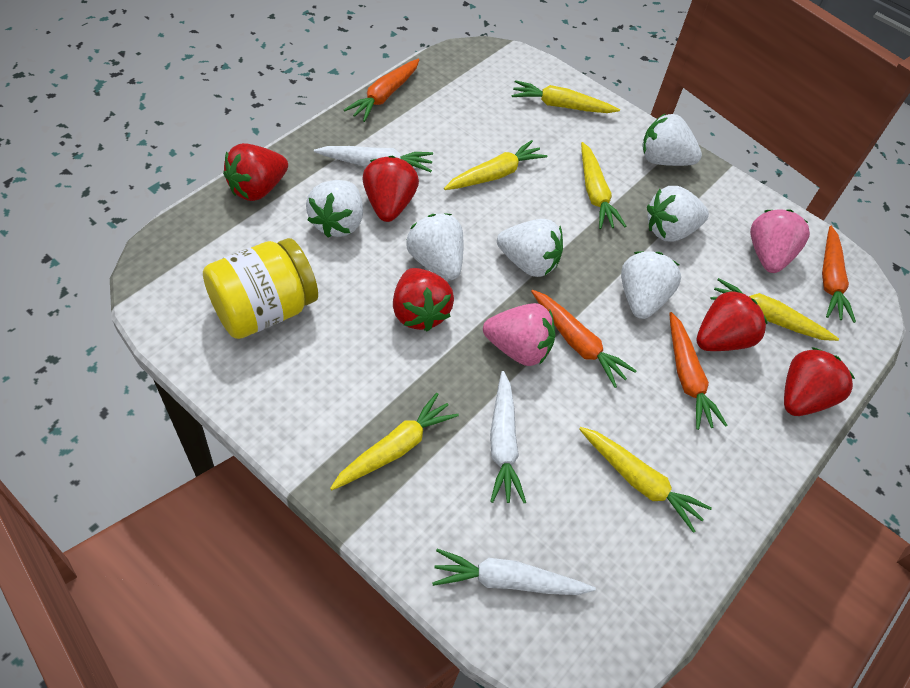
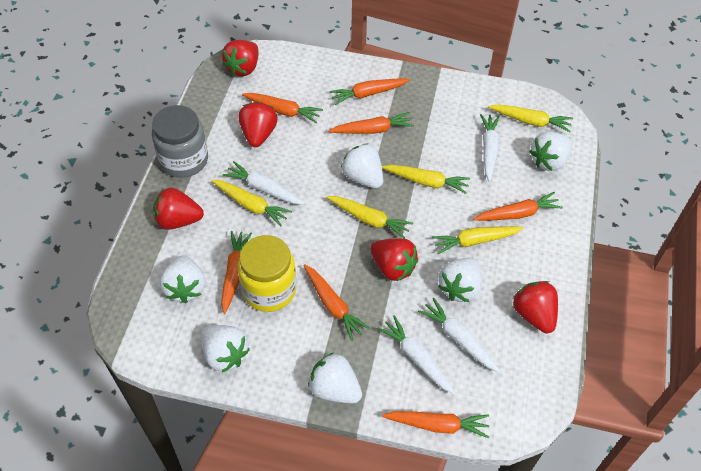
grey jar: none = 0 -> [152,105,208,178] = 1
orange carrot: [344,59,419,122] [531,290,636,388] [669,312,728,430] [822,226,856,323] = 4 -> [221,231,252,314] [242,93,323,123] [303,264,370,341] [328,112,414,134] [329,78,410,105] [382,411,489,439] [473,192,563,221] = 7
pink strawberry: [483,303,555,366] [750,209,810,273] = 2 -> none = 0
white carrot: [314,146,433,172] [432,549,596,595] [490,371,526,503] = 3 -> [223,161,305,205] [377,315,456,395] [418,298,500,372] [480,114,500,182] = 4
yellow carrot: [330,393,459,490] [444,140,547,190] [511,80,620,113] [579,427,712,533] [581,142,626,229] [711,278,839,341] = 6 -> [212,180,292,226] [326,196,413,239] [382,165,470,194] [432,226,524,254] [488,104,573,132] = 5

